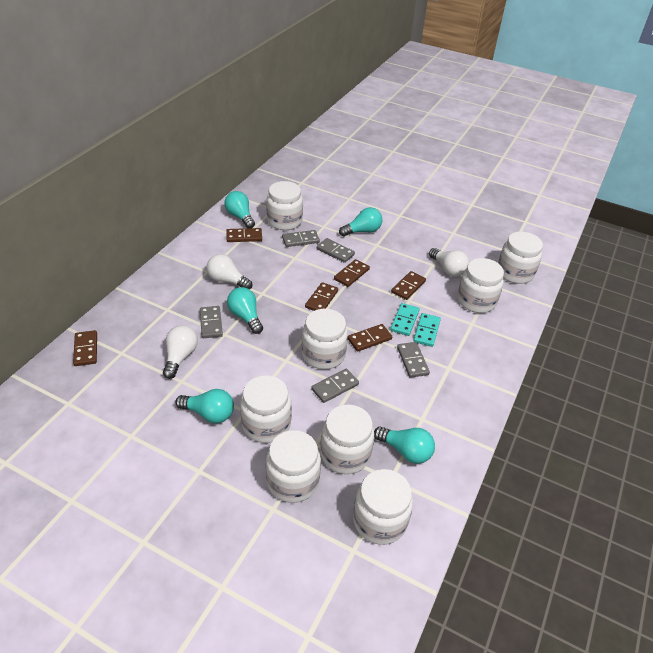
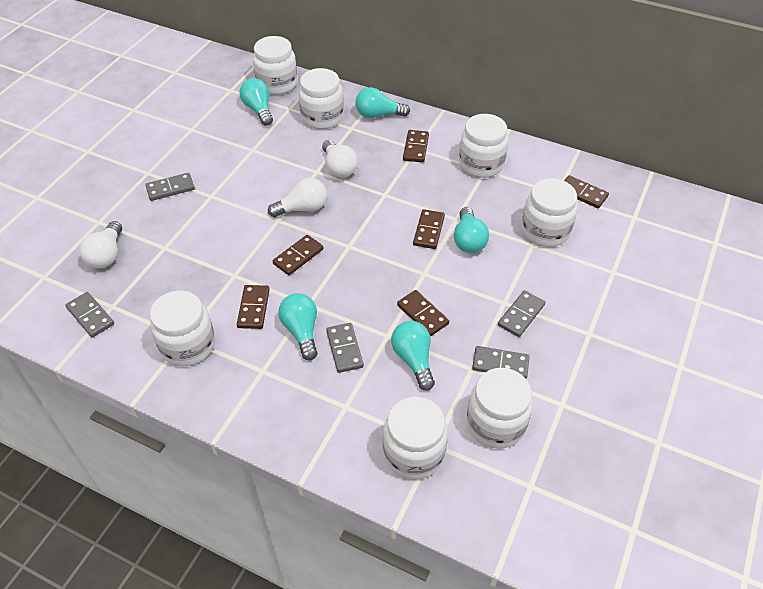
turquoise domino: [390,303,420,336] [413,313,441,347] = 2 -> none = 0
white jar: [240,375,292,443] [266,181,303,230] [266,430,321,503] [302,309,348,369] [320,404,374,474] [353,469,413,545] [457,258,504,313] [498,231,543,284] = 8 -> [150,290,215,366] [253,36,297,95] [298,68,344,129] [383,397,448,479] [459,114,508,178] [467,368,533,449] [521,178,577,247] = 7

